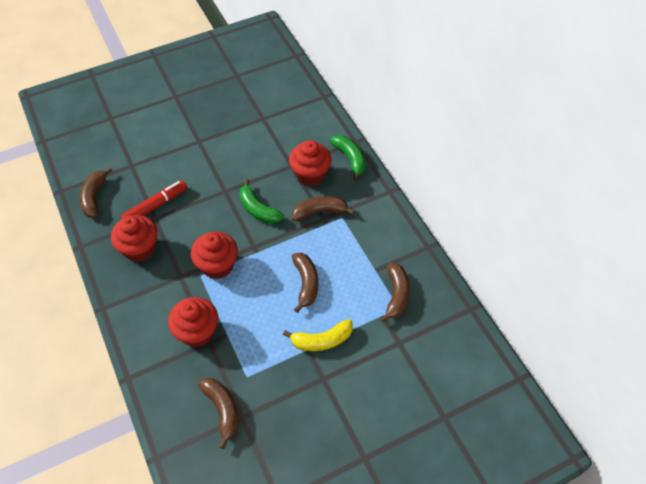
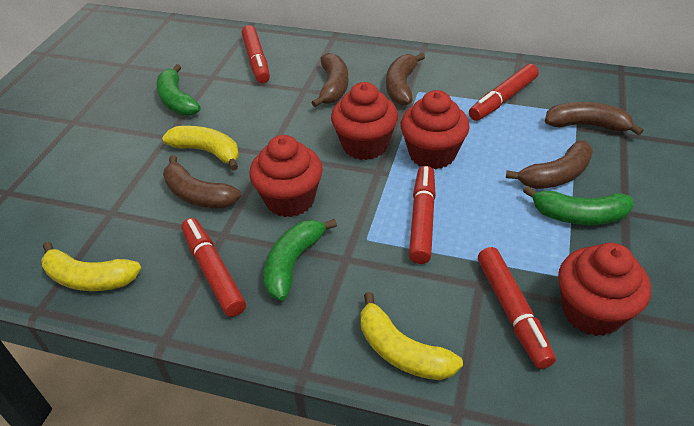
green banana: [239,179,284,224] [330,135,366,181] = 2 -> [157,64,201,116] [264,219,337,301] [523,186,634,225] = 3
red marker: [121,180,187,219] = 1 -> [181,218,246,317] [242,25,270,83] [409,166,436,264] [469,64,539,121] [478,247,556,369] = 5
yellow banana: [283,319,353,351] = 1 -> [41,242,141,291] [162,126,239,170] [361,292,463,380] = 3

